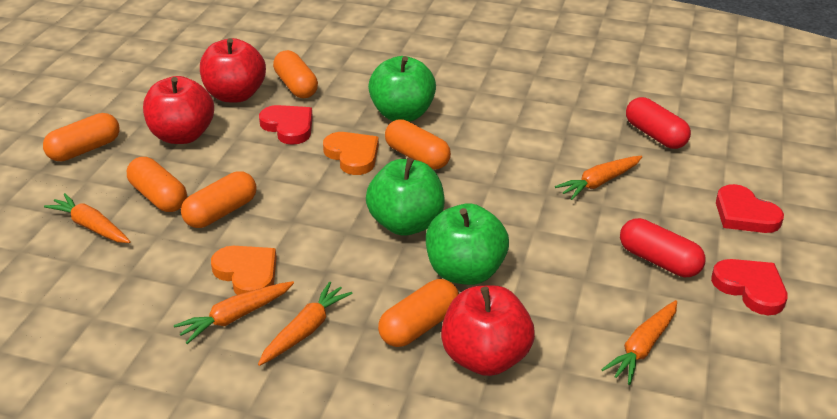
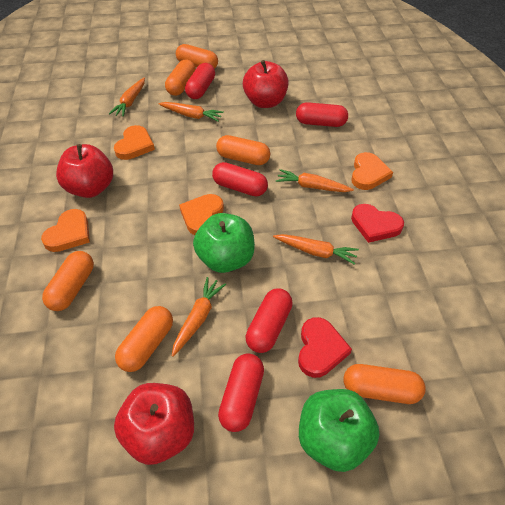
green apple: [366,158,445,236] [368,56,436,122] [426,203,509,285] = 3 -> [193,213,255,273] [299,389,379,472] = 2
orange heart: [211,246,277,295] [323,132,379,175] = 2 -> [41,209,90,252] [114,125,155,160] [179,194,224,235] [351,152,393,190] = 4
red capsule: [620,218,706,277] [626,97,691,149] = 2 -> [185,63,215,99] [212,162,268,197] [218,353,264,432] [246,288,293,353] [296,102,348,127] = 5
red heart: [259,105,313,145] [711,259,788,315] [716,184,784,233] = 3 -> [298,317,352,378] [351,204,404,243] = 2

